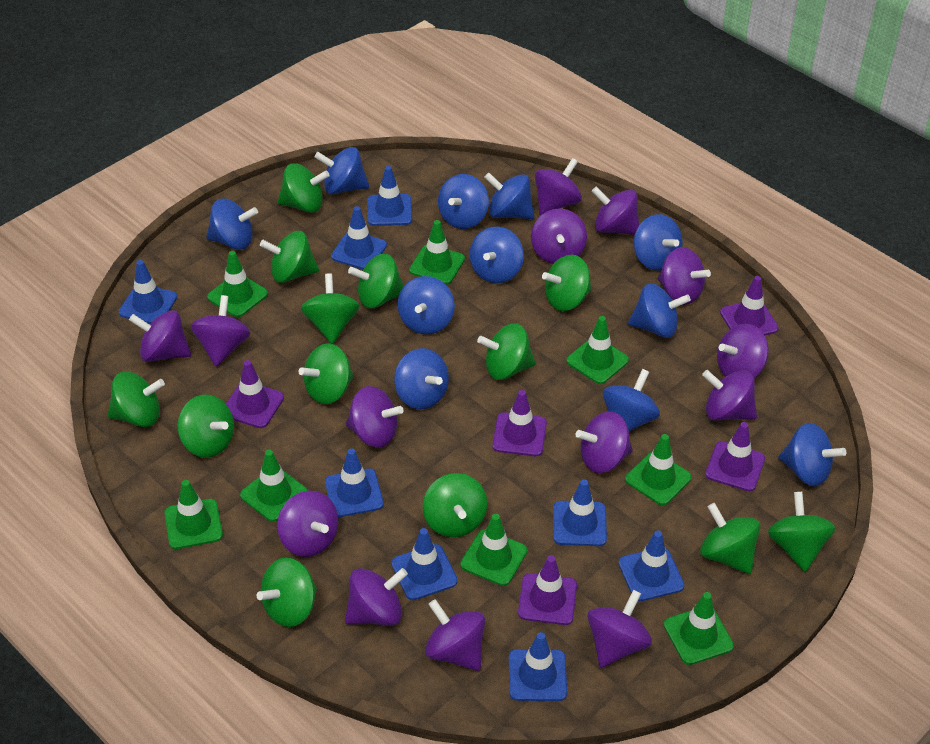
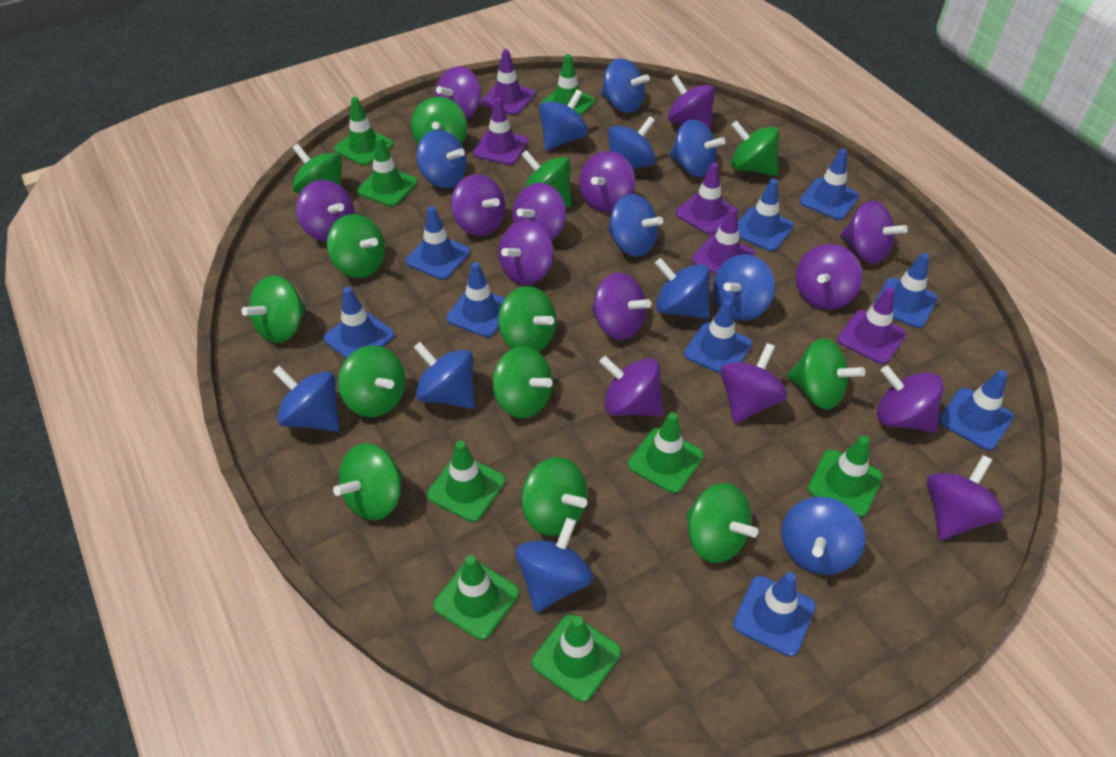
blue spinning top: [206,199,258,250] [314,147,369,194] [394,348,449,409] [398,276,455,334] [438,174,489,229] [470,227,524,283] [484,172,534,219] [603,369,660,432] [628,283,691,338] [634,214,683,271] [779,423,846,486] = 11 -> [273,365,339,432] [413,342,475,409] [417,130,467,188] [516,518,593,612] [539,89,588,151] [601,58,650,113] [608,116,656,169] [608,194,663,256] [655,258,710,319] [669,119,726,177] [713,254,775,321] [782,497,865,575] = 12
blue traffic cone: [119,260,177,324] [325,448,384,517] [331,206,387,269] [367,166,412,226] [391,528,458,600] [509,632,567,701] [553,479,607,546] [618,531,685,601] = 8 -> [323,287,394,359] [406,206,470,280] [446,262,505,337] [684,299,752,373] [733,572,816,657] [738,179,794,251] [799,149,859,220] [874,253,938,328] [939,370,1014,450] = 9

